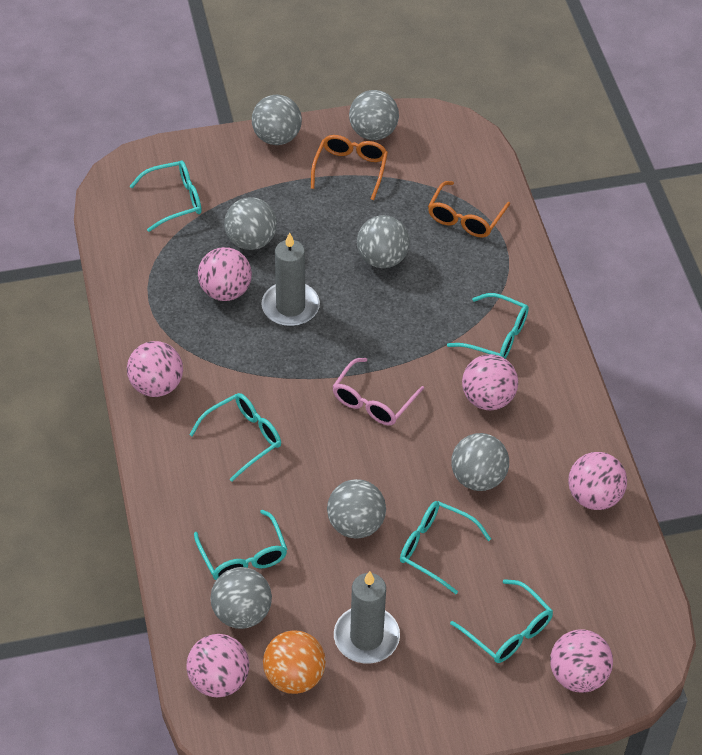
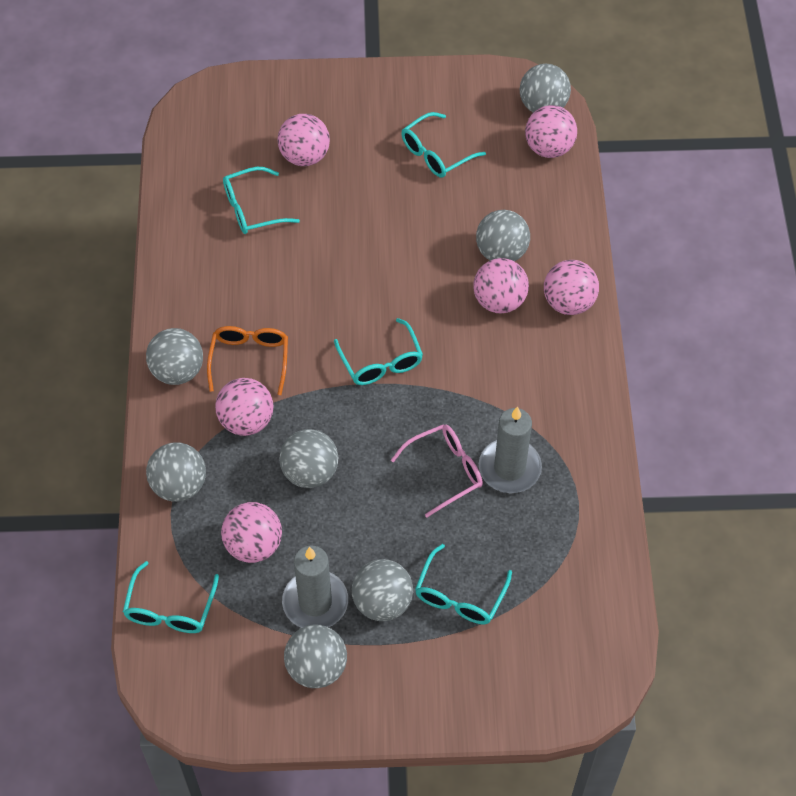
orange ball: [263,630,326,694] = 1 -> none = 0
orange glasses: [311,135,388,200] [428,181,510,237] = 2 -> [207,326,288,395] = 1
turquoise glasses: [130,161,202,232] [189,393,281,481] [194,510,287,580] [400,501,491,594] [447,293,529,359] [450,579,553,663] = 6 -> [123,561,219,633] [223,167,300,234] [334,318,423,385] [401,112,486,178] [415,544,512,624] = 5

